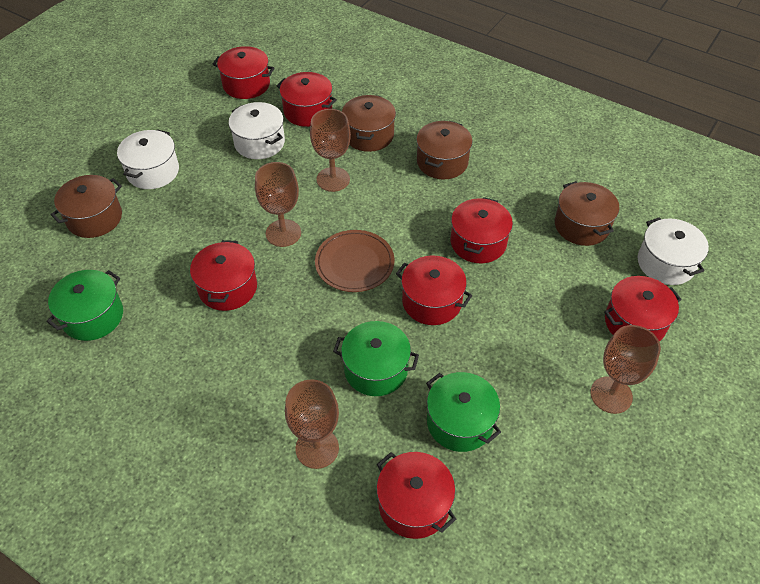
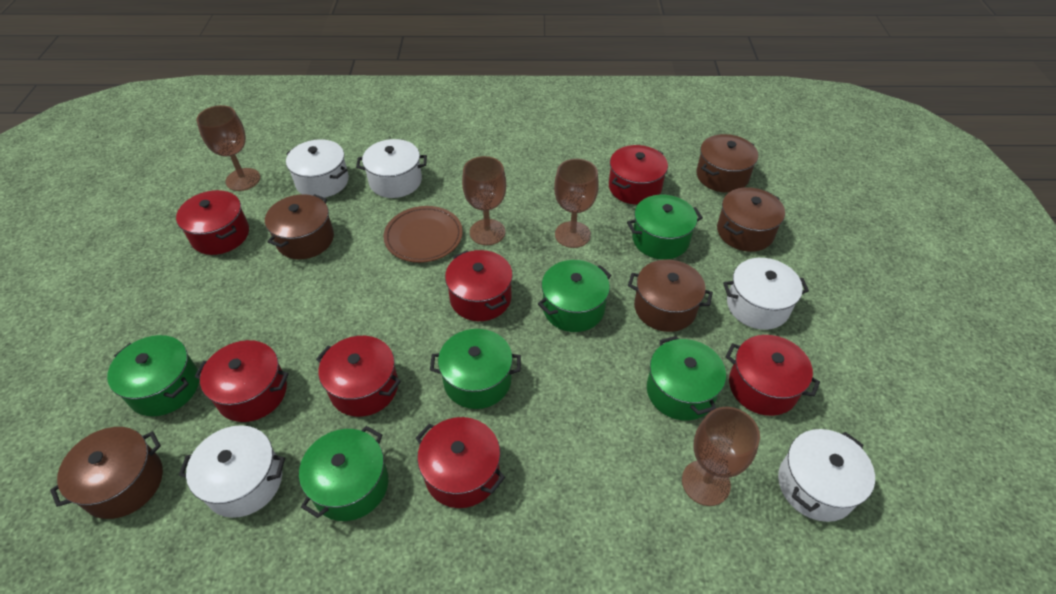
brown pot: [50,175,122,238] [342,95,396,152] [416,121,472,179] [555,181,619,246] = 4 -> [50,427,163,519] [265,194,334,259] [628,260,713,332] [696,134,758,193] [717,187,785,252] = 5
green pot: [46,270,123,341] [333,321,419,396] [426,372,501,452] = 3 -> [107,335,199,416] [299,426,388,521] [430,329,521,409] [538,260,611,332] [627,195,703,259] [647,336,726,421] = 6
white pot: [117,129,179,189] [228,102,285,159] [638,217,709,285] = 3 -> [179,425,285,518] [286,139,349,198] [356,139,427,198] [723,258,809,330] [778,429,875,522] = 5

